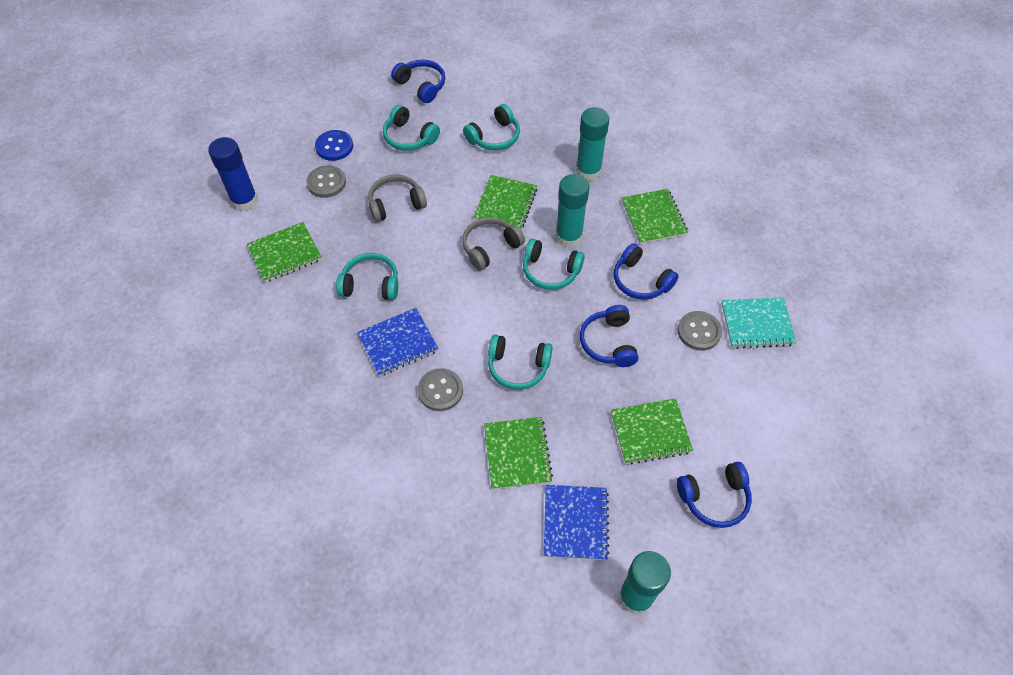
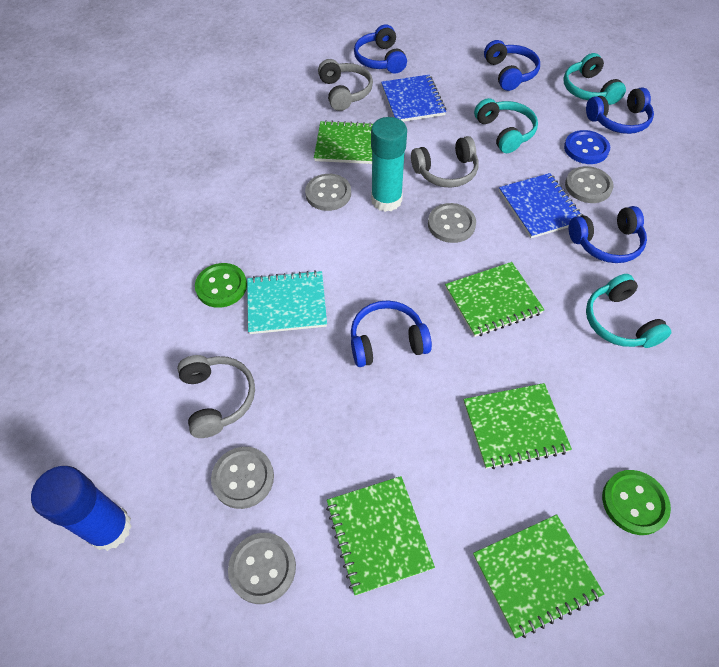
blue headphones: [391,60,445,103] [580,305,638,367] [614,243,679,300] [677,462,752,528] = 4 -> [351,300,432,367] [354,24,407,74] [484,40,540,91] [569,206,647,263] [586,87,654,134] = 5
green button: none = 0 -> [195,263,247,308] [602,470,671,535] = 2
grey button: [306,165,346,198] [418,368,463,411] [677,311,722,351] = 3 -> [211,447,274,509] [228,533,296,604] [305,174,351,211] [428,203,476,243] [565,166,614,203] = 5
grey headphones: [368,175,427,222] [462,217,525,270] = 2 -> [177,355,255,438] [318,59,373,111] [411,136,479,187] = 3
turquoise glue stick: [556,174,590,248] [576,107,609,181] [619,551,671,615] = 3 -> [371,117,407,212] = 1
turquoise headphones: [336,253,398,300] [383,105,440,151] [463,104,520,150] [488,335,553,390] [523,239,585,290] = 5 -> [474,98,538,153] [563,53,626,105] [586,274,671,348] = 3

